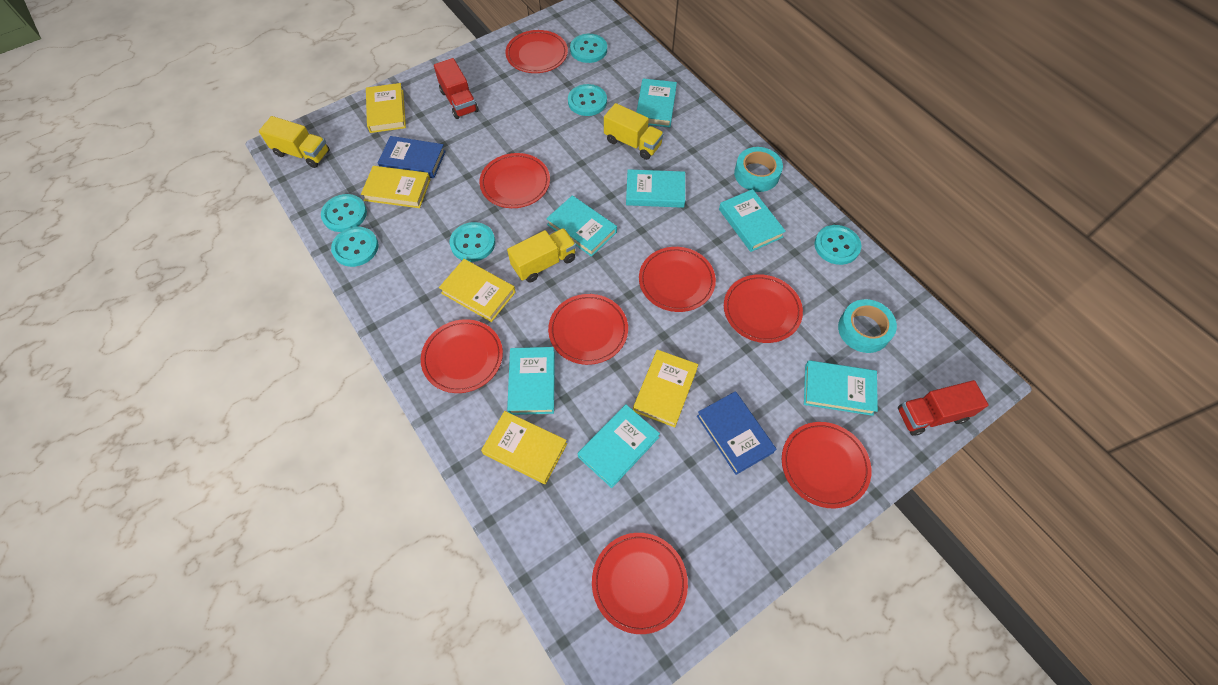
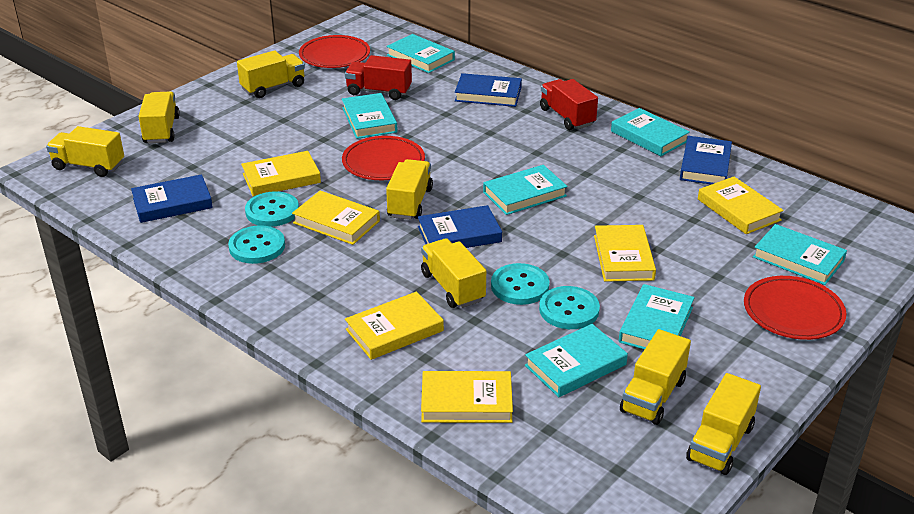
blue book: [378,136,446,178] [697,391,776,475] = 2 -> [131,174,213,223] [418,205,502,248] [455,73,522,107] [680,136,732,184] = 4
red plate: [421,319,503,393] [479,153,550,208] [506,30,568,73] [548,294,628,365] [592,533,688,634] [639,247,716,312] [724,274,803,343] [782,422,871,508] = 8 -> [299,35,370,68] [342,136,425,180] [744,276,846,340] = 3
turquoise button: [321,194,367,232] [331,227,378,267] [450,222,495,262] [568,84,607,116] [570,34,607,63] [814,225,861,265] = 6 -> [228,225,285,264] [245,191,299,227] [491,263,549,305] [539,286,600,329] = 4
turquoise tape: [734,147,783,192] [838,299,897,353] = 2 -> none = 0
yellow book: [361,166,431,208] [366,83,406,133] [439,259,516,322] [481,411,567,484] [633,350,698,427] = 5 -> [241,151,321,197] [292,191,380,245] [345,292,444,360] [421,371,513,423] [594,225,656,282] [698,176,784,234] = 6
yellow truck: [259,116,330,168] [507,228,576,283] [604,103,664,160] = 3 -> [46,126,124,177] [138,91,180,143] [237,50,305,98] [386,159,433,220] [421,238,486,308] [620,329,691,425] [686,373,761,475] = 7

